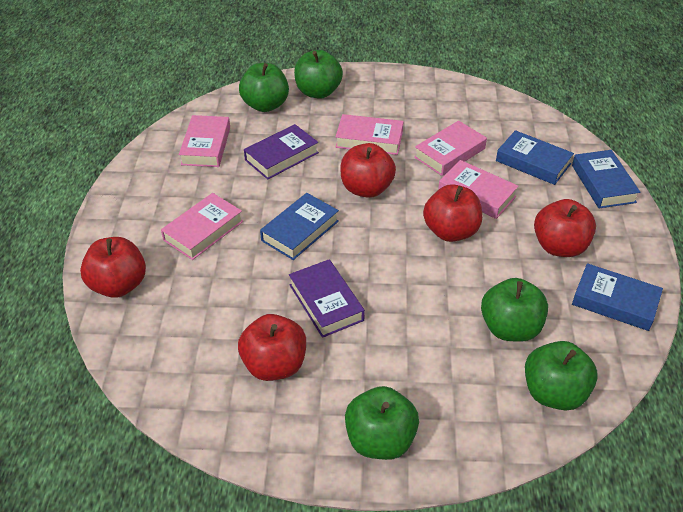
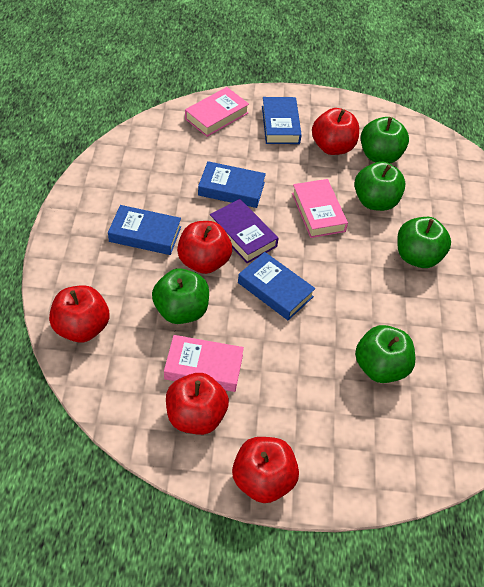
pink book: [161,193,243,260] [179,115,230,167] [336,114,404,155] [414,120,487,176] [438,160,518,219] = 5 -> [164,335,244,392] [185,87,249,137] [292,179,348,238] = 3
purple book: [244,124,319,180] [289,259,365,338] = 2 -> [210,199,278,263] = 1

